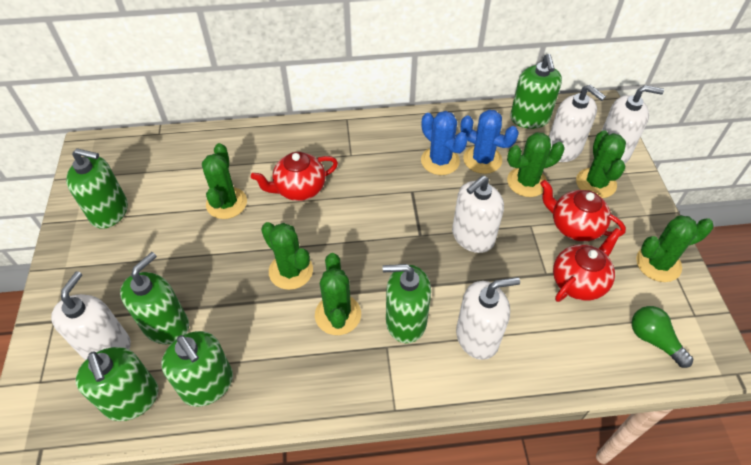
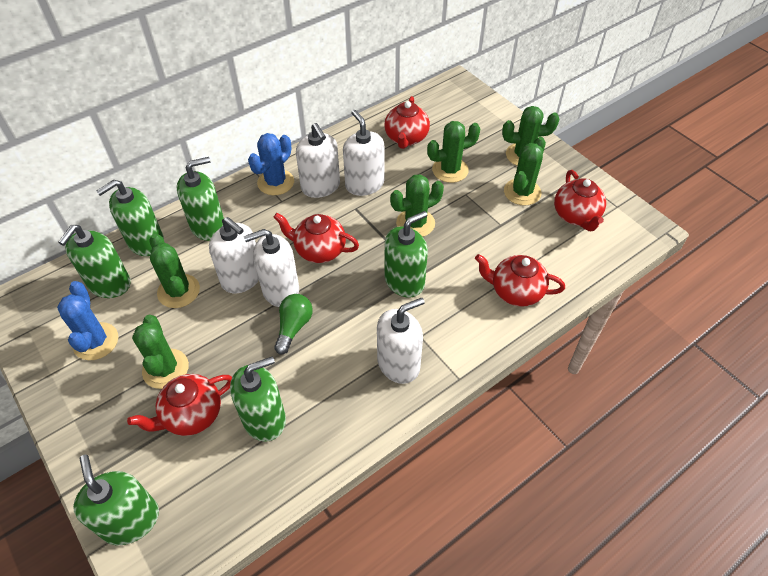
red teapot: [251,152,338,201] [540,180,626,242] [553,228,622,302] = 3 -> [127,374,232,436] [273,213,359,263] [384,96,430,149] [475,254,565,307] [554,170,606,231] = 5

